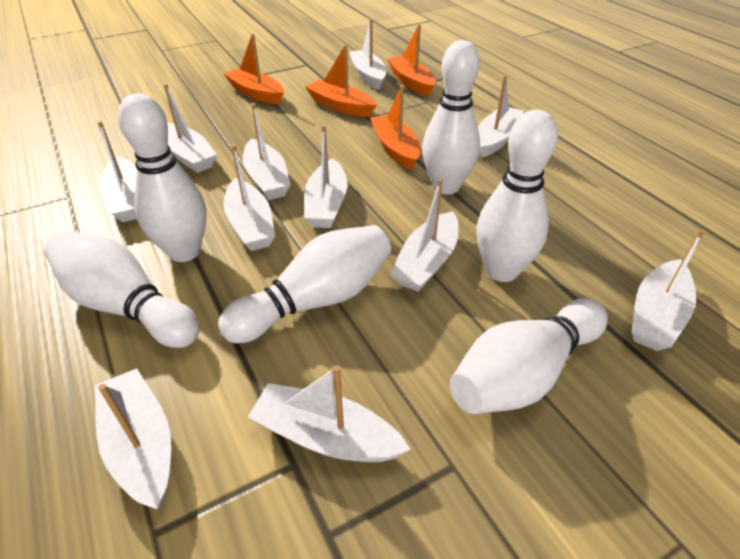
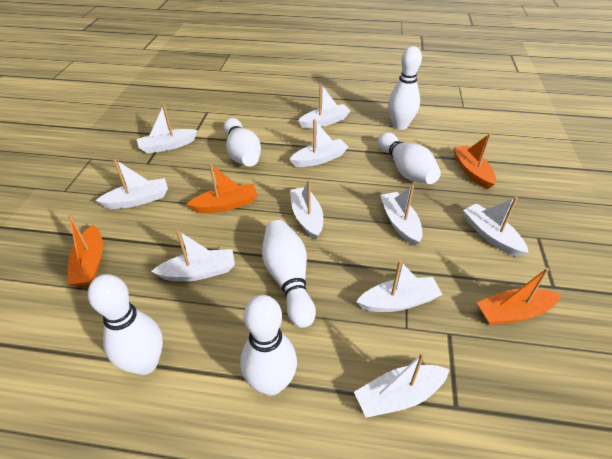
white boat: [95,368,171,509] [97,121,137,222] [164,83,217,173] [223,144,275,251] [243,103,291,200] [248,365,411,462] [304,125,347,228] [349,19,386,90] [390,179,459,292] [478,75,524,158] [632,229,705,351] = 11 -> [96,159,168,209] [137,104,198,154] [151,230,235,282] [289,119,348,167] [290,179,323,240] [298,83,351,129] [354,353,450,418] [356,260,443,312] [380,185,423,246] [463,197,529,257] = 10

